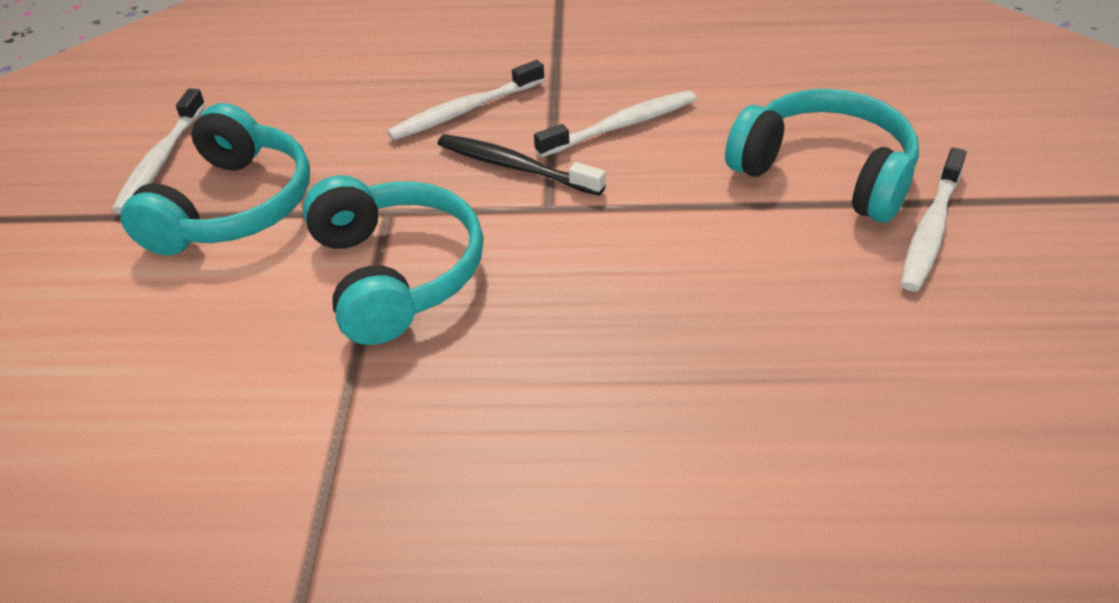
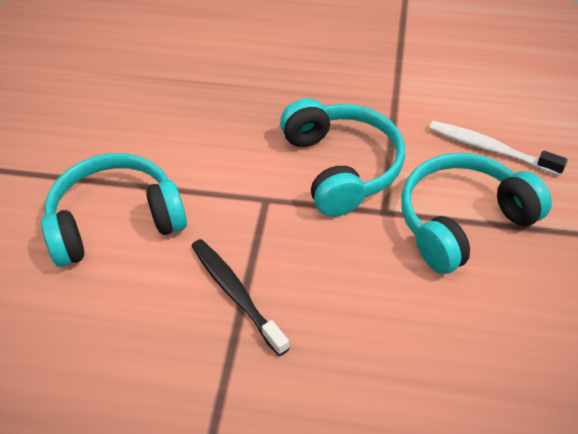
white toothbrush: [112,88,206,214] [387,60,545,140] [534,91,696,157] [901,148,967,291] = 4 -> [429,121,568,176] = 1

